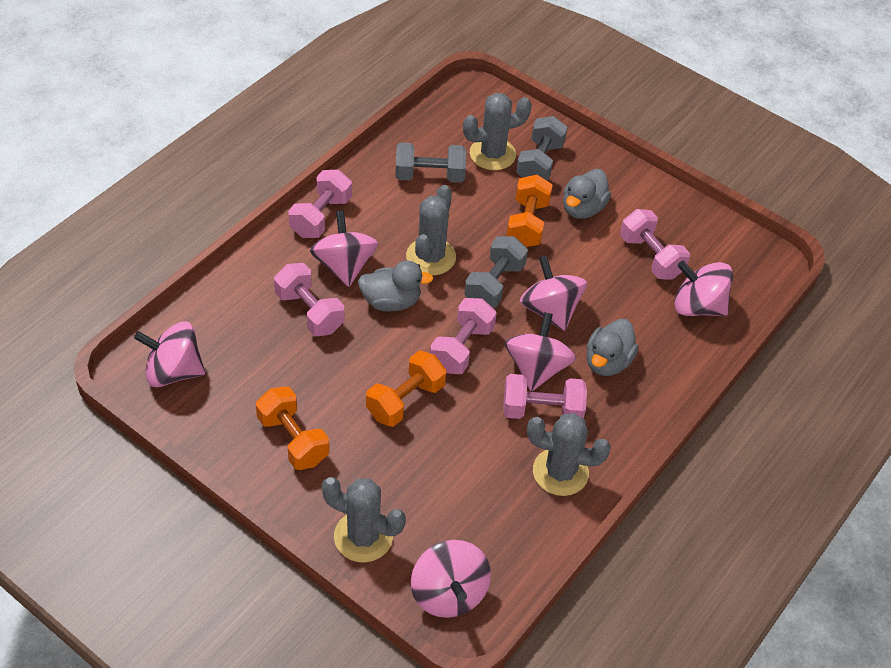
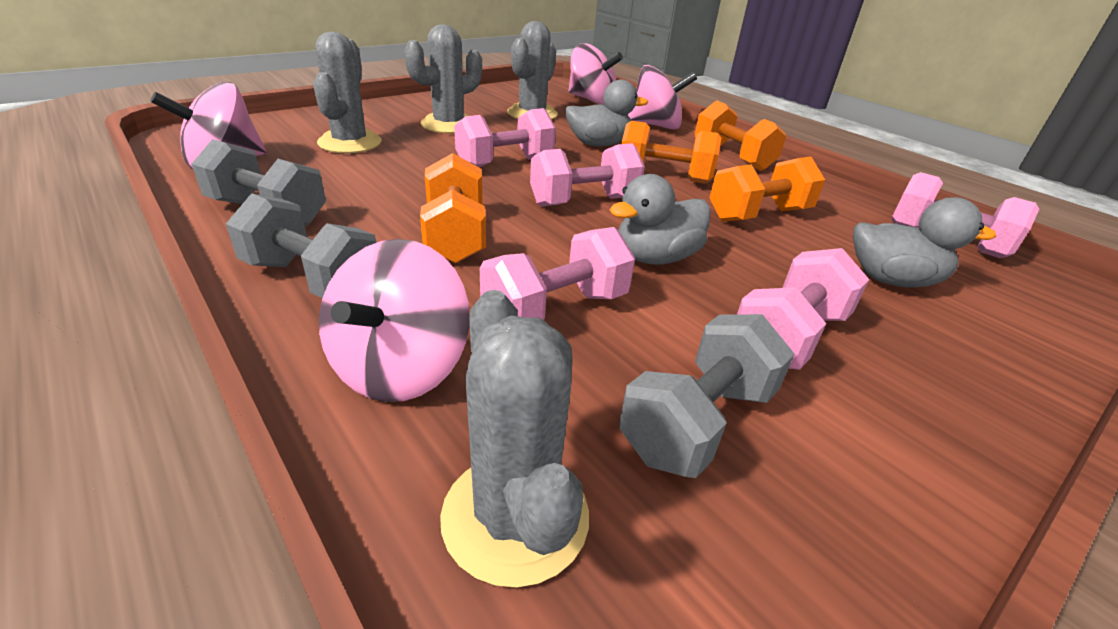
orange dumbbell: [256,387,329,470] [366,351,446,427] [507,175,552,247] = 3 -> [420,153,486,263] [621,121,721,184] [695,100,786,171] [710,157,825,222] = 4
pink spinning top: [134,321,205,387] [310,210,378,287] [411,540,491,618] [505,312,576,391] [520,255,587,331] [674,261,733,316] = 6 -> [150,82,266,169] [319,239,470,402] [568,43,623,105] [628,65,697,130] = 4

